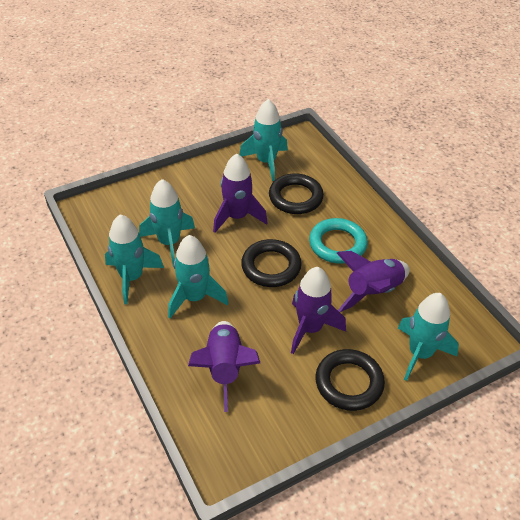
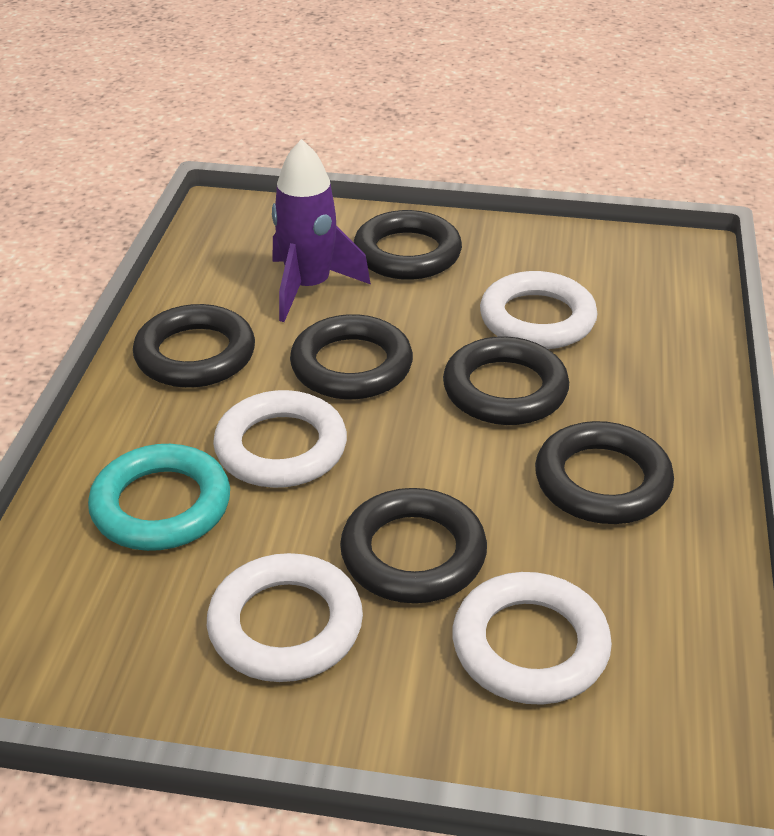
black ring: [241,239,302,287] [269,173,324,214] [315,349,385,411] = 3 -> [133,304,255,388] [290,314,413,399] [340,488,487,603] [354,210,462,280] [443,336,569,425] [535,421,674,524] = 6
purple rocket: [188,321,260,412] [213,153,268,233] [291,267,346,354] [337,251,410,312] = 4 -> [272,139,371,322] = 1
turquoise rocket: [105,214,164,304] [139,179,195,267] [168,235,228,318] [239,99,288,181] [398,293,459,381] = 5 -> none = 0
white ring: none = 0 -> [207,553,363,682] [213,390,347,488] [453,572,612,705] [480,271,597,349] = 4

